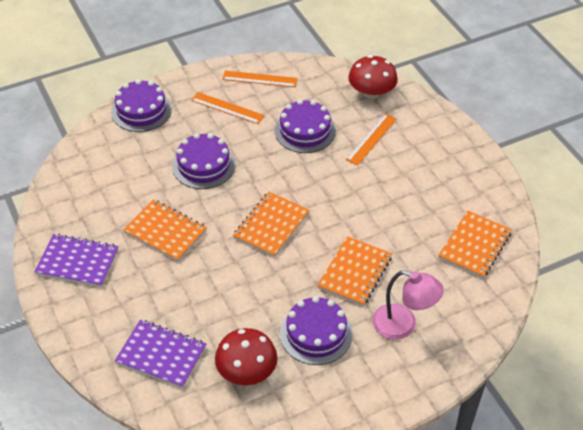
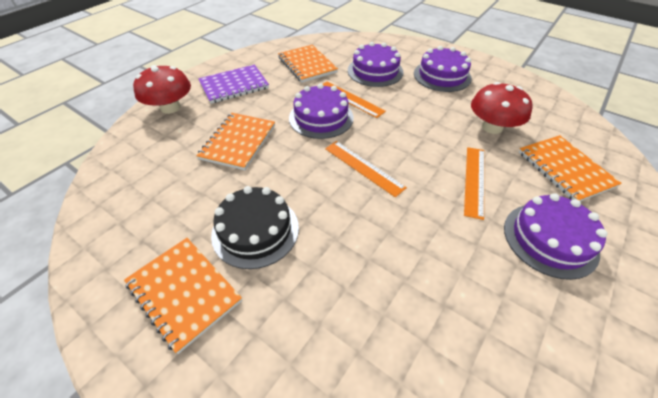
black cake: none = 0 -> [211,186,299,269] = 1
pink lamp: [372,270,444,340] = 1 -> none = 0
purple notebook: [35,234,119,287] [115,320,206,388] = 2 -> [198,65,269,104] = 1

